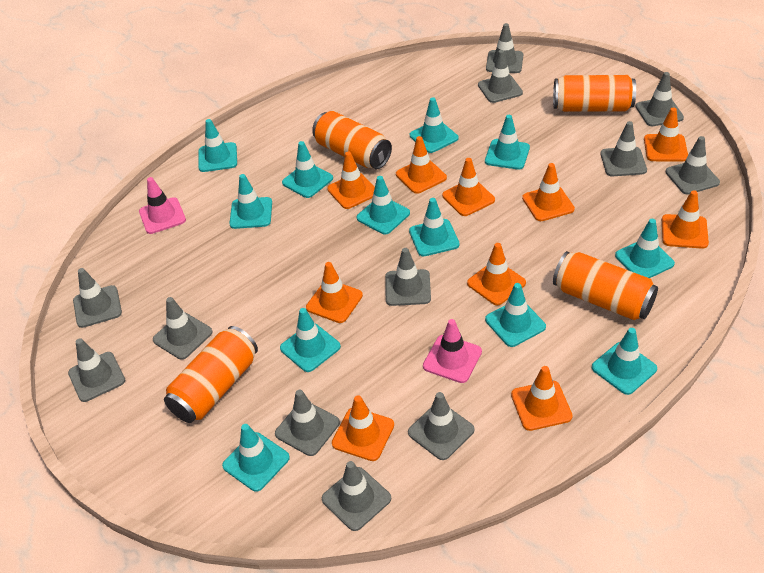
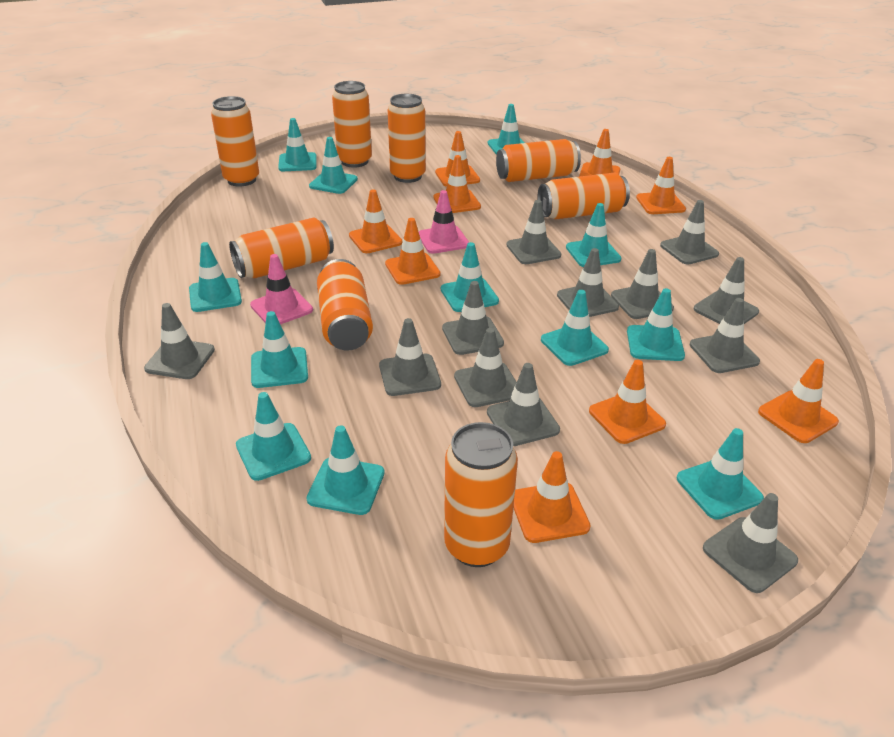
orange can: [164,326,258,423] [312,111,392,169] [553,75,636,112] [553,251,658,320] = 4 -> [211,96,259,187] [229,218,334,278] [317,259,373,351] [332,81,372,168] [387,94,426,183] [444,422,518,567] [496,139,581,182] [538,173,630,219] = 8
orange traffic cone: [306,262,363,323] [327,152,375,209] [332,395,394,461] [396,136,447,194] [442,158,495,216] [467,243,526,305] [511,366,573,431] [522,163,575,221] [644,107,688,161] [662,190,709,249] = 10 -> [349,189,403,253] [385,218,441,285] [433,155,481,213] [435,131,480,187] [513,451,591,543] [579,129,620,176] [589,360,666,444] [636,157,686,214] [758,359,839,443] = 9

